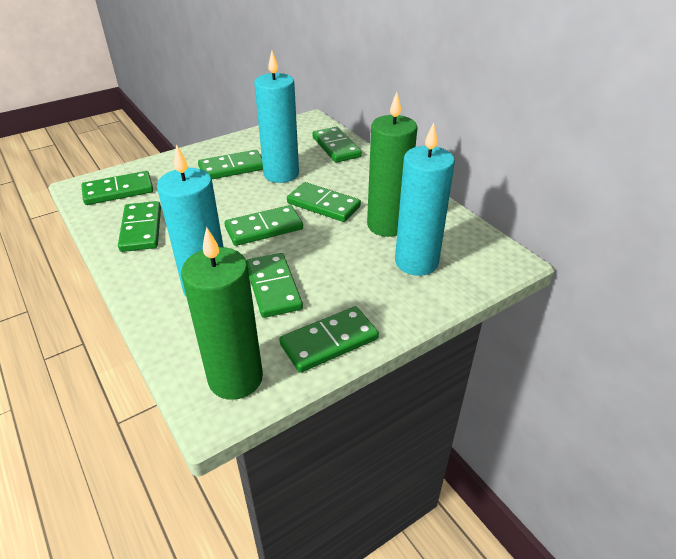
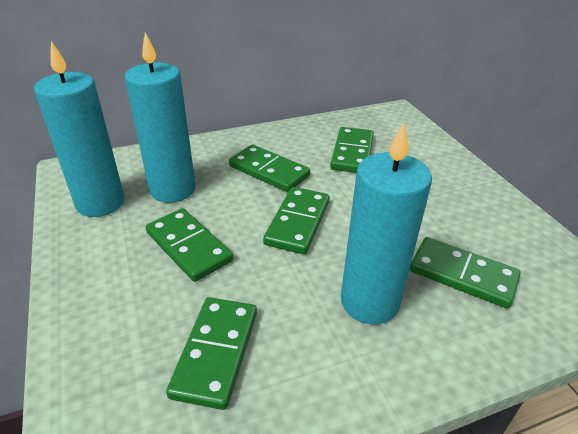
green candle: [181,227,263,400] [367,92,418,237] = 2 -> none = 0
green domino: [81,171,154,205] [118,201,161,252] [198,150,263,179] [225,205,303,246] [246,253,303,318] [279,306,379,373] [287,182,361,222] [312,127,362,163] = 8 -> [146,208,233,282] [166,297,257,410] [229,144,310,192] [263,187,330,254] [330,127,374,173] [410,237,521,309] = 6

